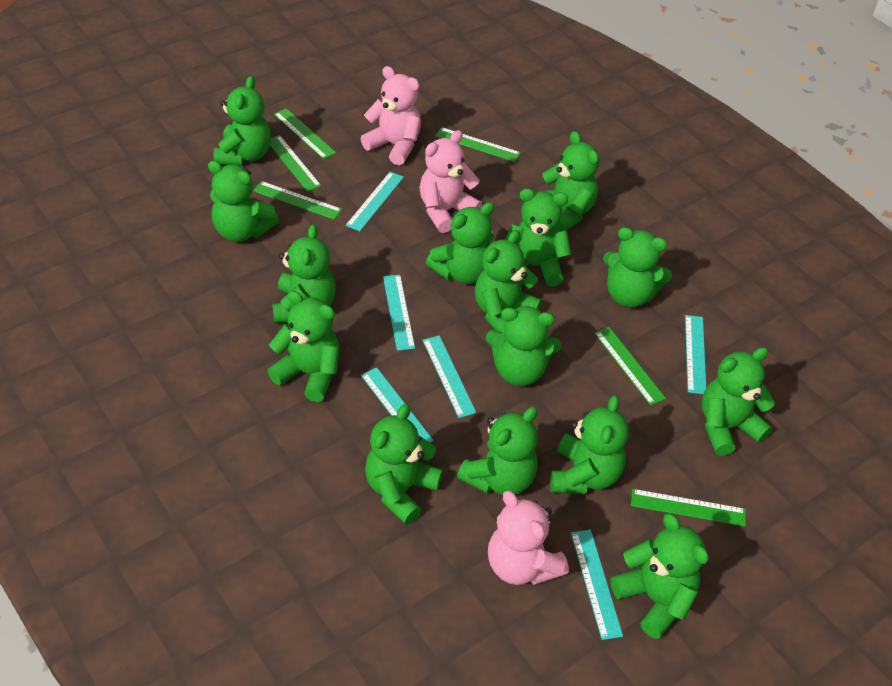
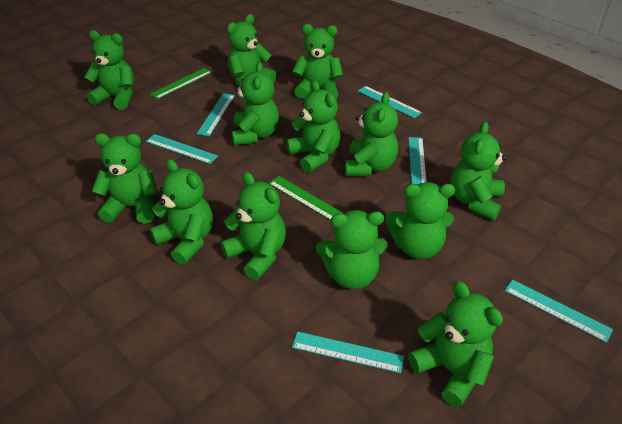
green ruler: [253,181,342,220] [270,135,321,191] [274,108,336,159] [435,127,521,162] [594,327,666,405] [631,489,746,526] = 6 -> [150,68,212,99] [269,176,343,220] = 2
green teddy bear: [208,160,279,242] [214,76,271,165] [267,291,339,402] [272,224,336,323] [365,404,443,525] [426,202,495,284] [457,407,538,495] [475,230,542,333] [486,306,561,386] [505,188,571,286] [534,131,599,232] [550,395,628,494] [603,227,672,307] [611,513,709,639] [702,347,775,456] = 15 -> [85,30,134,110] [92,133,158,224] [150,159,213,265] [220,172,286,280] [227,14,276,86] [231,62,279,145] [286,80,341,173] [292,24,343,99] [316,210,387,289] [345,92,398,176] [385,182,455,259] [408,281,503,407] [451,122,507,220] = 13
pink teddy bear: [360,66,421,165] [419,130,483,233] [488,491,569,585] = 3 -> none = 0

